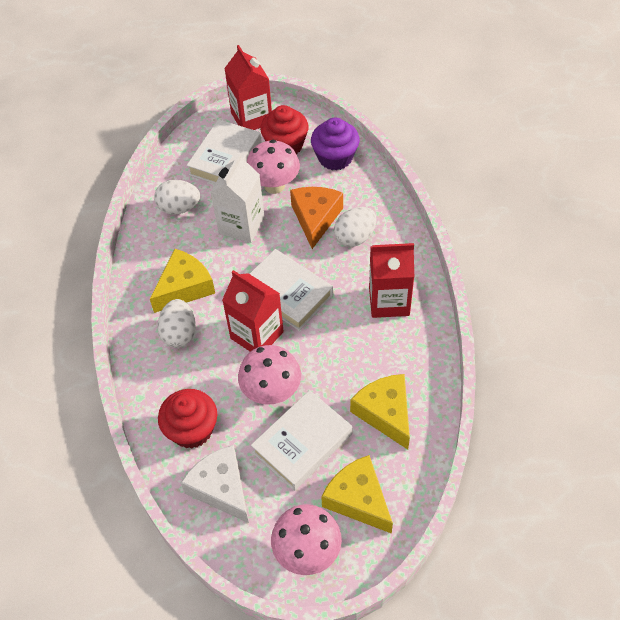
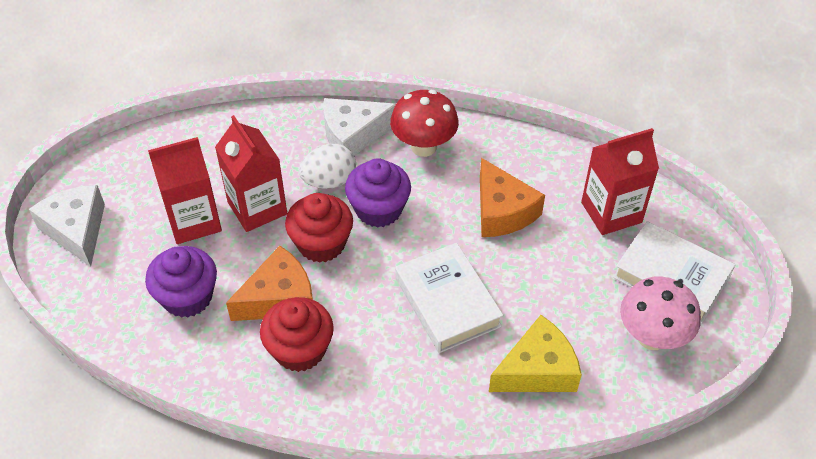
orange cheese: [290,187,343,249] = 1 -> [226,246,313,321] [480,158,545,237] = 2
pink mushroom: [238,345,301,405] [247,140,300,194] [271,504,342,575] = 3 -> [620,277,701,350] = 1
purple cupcake: [311,117,360,171] = 1 -> [145,246,217,318] [345,158,411,228] = 2
red mushroom: none = 0 -> [390,90,459,157] = 1
white book: [187,119,262,184] [250,249,333,331] [251,390,352,491] = 3 -> [395,243,503,353] [613,221,735,324] = 2
white carton: [211,152,264,243] = 1 -> none = 0
white cheese: [181,445,249,523] = 1 -> [29,185,105,267] [323,98,396,156] = 2
white egg: [154,180,200,215] [157,299,196,348] [334,207,377,247] = 3 -> [299,144,356,189] = 1
yellow cheese: [150,249,215,313] [321,455,393,534] [350,374,410,449] = 3 -> [489,315,582,392] = 1

